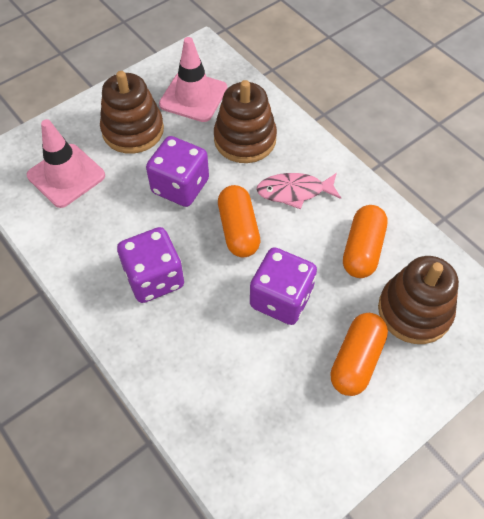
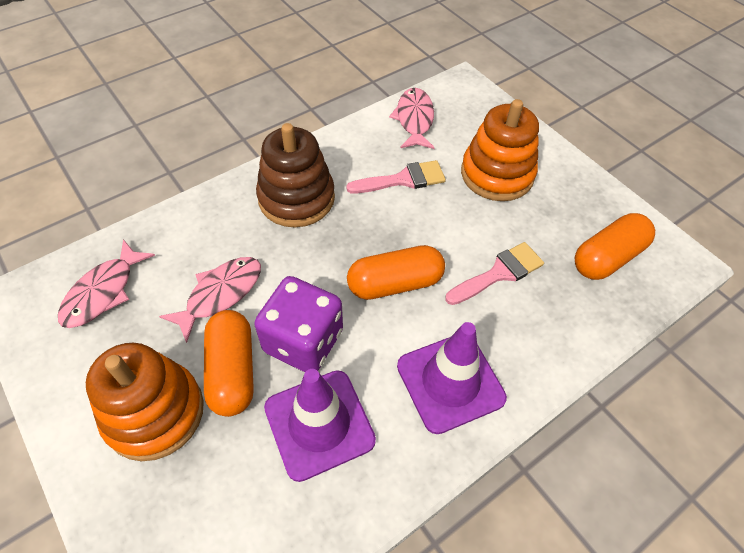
brown stacking toy: [100,71,164,154] [214,80,277,163] [378,256,459,344] = 3 -> [256,123,335,227] = 1
orange stacking toy: none = 0 -> [86,343,204,461] [461,99,539,201] = 2
pink brush: none = 0 -> [346,160,446,194] [445,242,544,305] = 2
pink fish: [256,173,341,209] = 1 -> [58,239,155,328] [159,257,261,343] [389,88,435,149] = 3
pink traffic cone: [27,119,105,208] [159,37,227,122] = 2 -> none = 0
purple dice: [117,227,184,303] [146,136,209,207] [250,247,317,325] = 3 -> [254,276,343,372] = 1
purple traffic cone: none = 0 -> [264,369,376,482] [397,322,507,434] = 2

